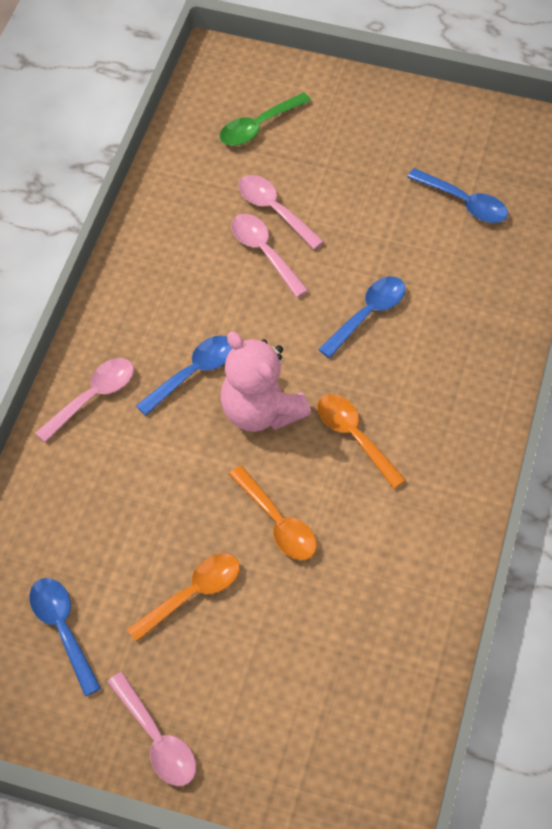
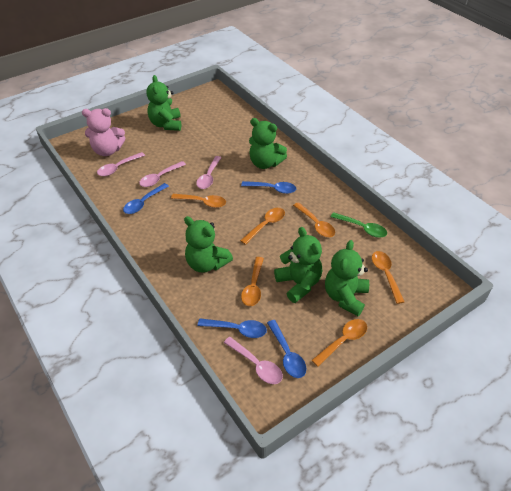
green teddy bear: none = 0 -> [146,75,181,131] [184,216,233,273] [249,118,287,169] [274,227,322,303] [325,240,369,316] = 5
orange spoon: [126,554,240,642] [229,466,317,560] [317,394,406,489] = 3 -> [171,194,226,208] [240,208,285,245] [241,257,264,306] [293,202,335,237] [311,319,367,367] [372,251,405,304] = 6

